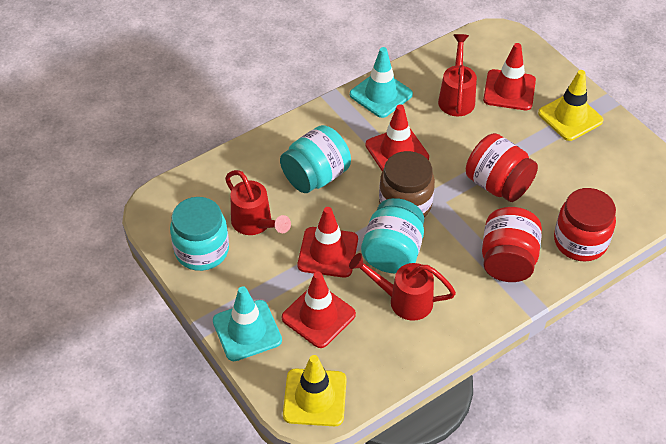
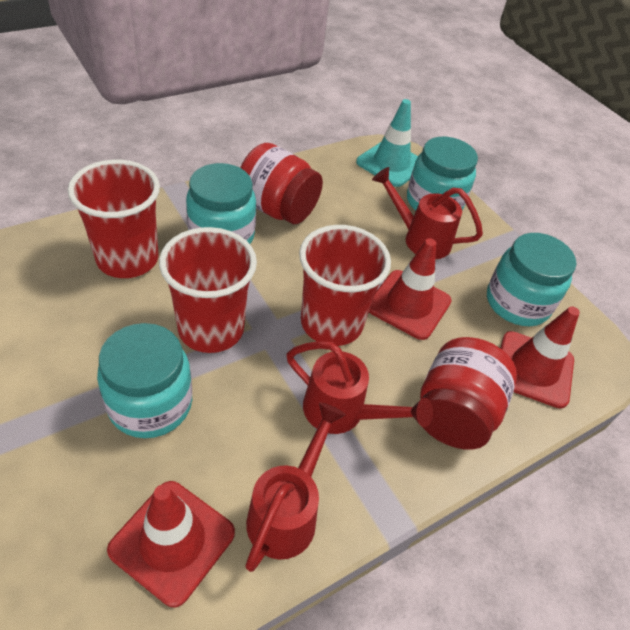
brown jar: [379,151,435,217] = 1 -> none = 0
red cup: none = 0 -> [68,159,160,278] [159,227,257,353] [299,225,391,346] = 3
red jar: [466,133,538,202] [482,207,542,282] [554,188,616,261] = 3 -> [240,143,323,224] [420,337,517,450] = 2
red traffic cone: [282,272,356,348] [298,207,358,278] [366,104,429,171] [483,43,536,110] = 4 -> [107,481,235,607] [369,238,452,340] [501,306,580,409] = 3
turquoise jar: [170,197,229,271] [280,125,351,193] [361,198,424,273] = 3 -> [97,323,192,438] [186,163,256,244] [407,137,478,211] [487,233,576,326] = 4
turquoise traffic cone: [213,286,282,361] [350,47,413,118] = 2 -> [356,99,418,187] = 1
yellow traffic cone: [283,355,347,426] [538,70,603,141] = 2 -> none = 0

